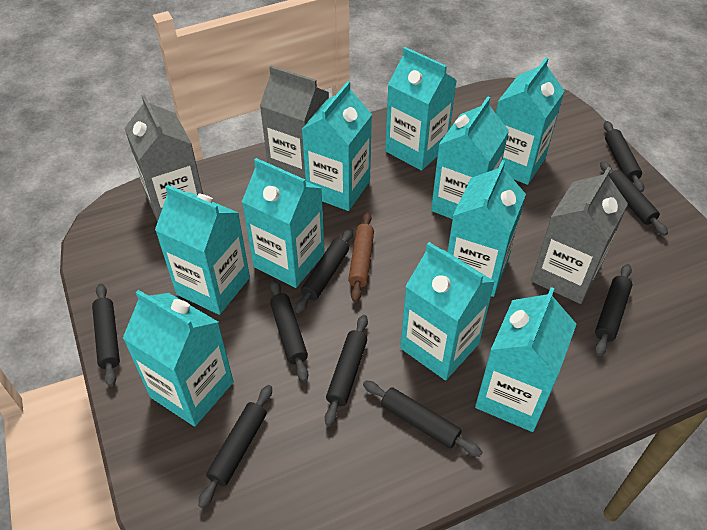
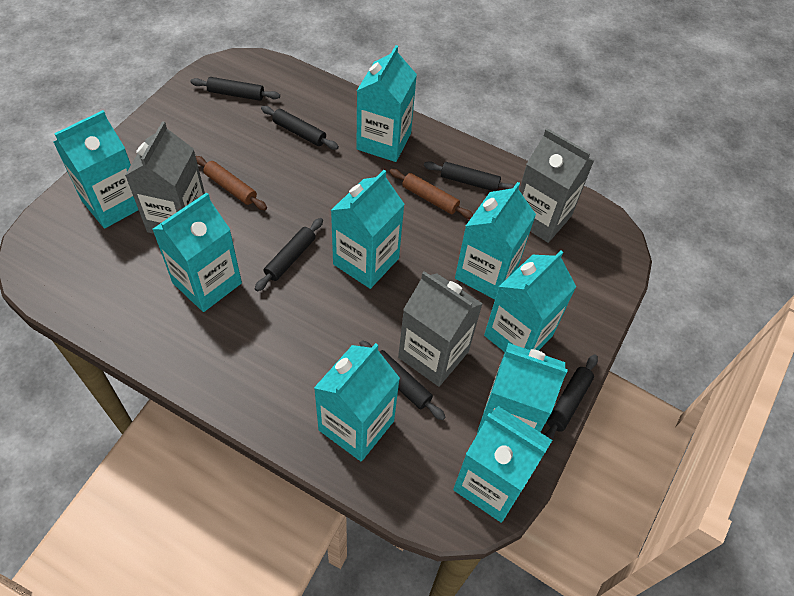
black rolling pin: [92,284,120,387] [198,385,272,508] [270,280,308,382] [295,228,353,313] [325,315,368,426] [363,381,482,457] [595,264,632,356] [600,161,668,236] [604,121,644,192] = 9 -> [191,77,280,101] [255,218,323,291] [261,106,339,150] [359,340,446,420] [424,161,515,191] [544,354,598,443] = 6
brown rolling pin: [348,212,374,302] = 1 -> [196,156,267,210] [389,169,473,219] = 2
turquoise carton: [123,290,234,427] [155,185,250,315] [242,158,325,288] [302,81,372,211] [385,47,457,171] [400,242,495,380] [431,96,509,219] [447,160,526,297] [475,287,576,432] [496,57,564,185] = 10 -> [54,110,138,229] [152,193,242,312] [314,343,400,462] [331,170,405,289] [356,45,417,162] [453,406,552,522] [455,182,536,299] [477,343,568,434] [484,250,576,352] = 9

